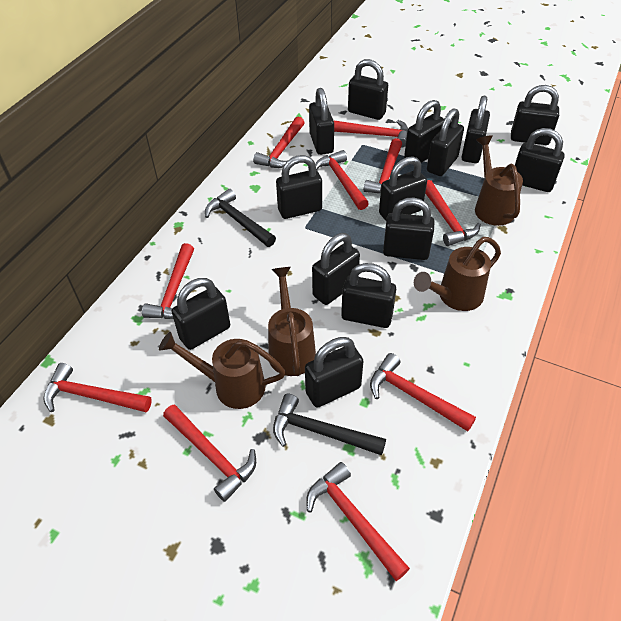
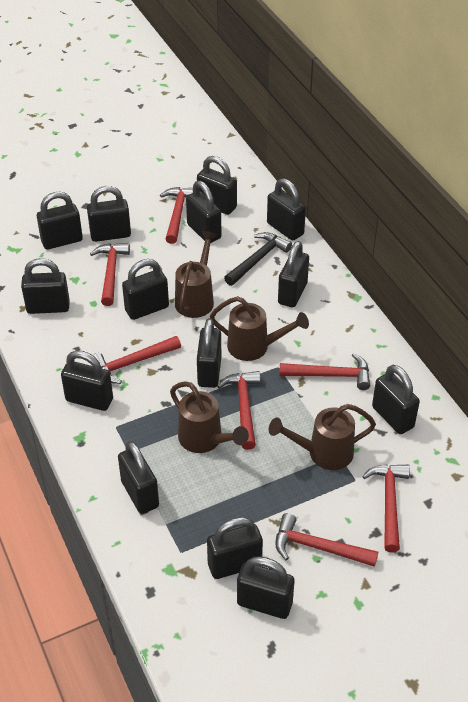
black hammer: [205,189,276,247] [273,394,386,456] = 2 -> [224,232,292,286] = 1
red hammer: [43,363,152,412] [142,243,194,319] [163,404,256,502] [253,117,305,168] [306,462,410,581] [315,150,369,210] [334,120,408,147] [364,138,402,193] [370,353,476,431] [425,180,481,246] = 10 -> [90,243,130,306] [93,336,181,384] [160,187,193,244] [217,371,261,450] [275,513,378,567] [279,353,370,390] [362,464,410,553] = 7

